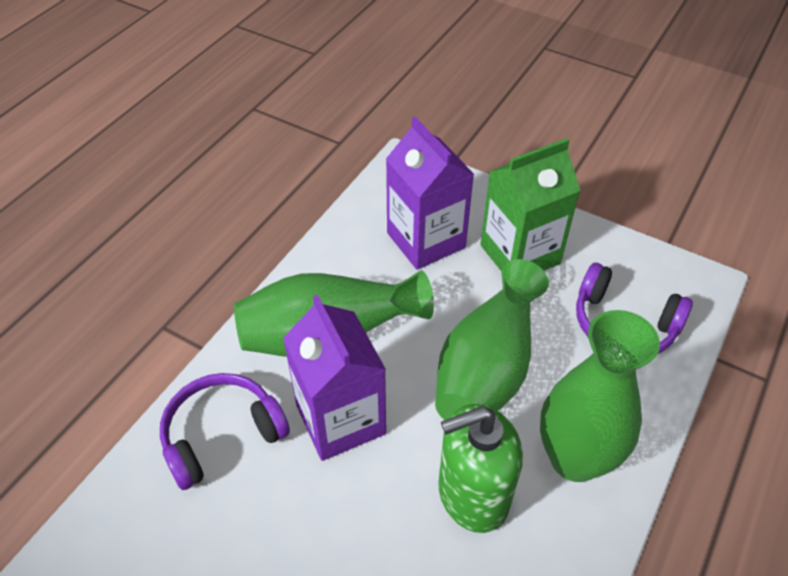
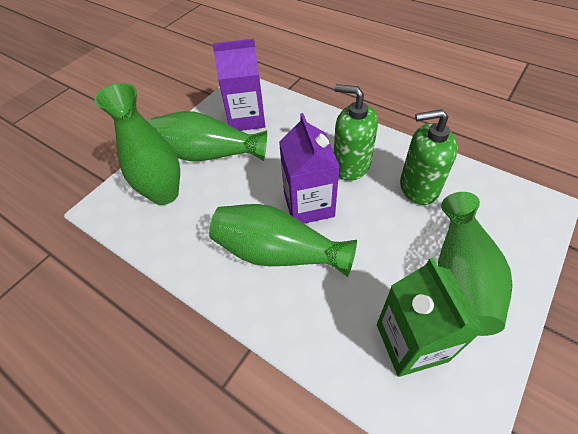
green soap dispenser: [438,404,523,533] = 1 -> [334,84,378,181] [400,109,458,205] = 2
green vase: [234,270,434,357] [435,259,549,420] [540,310,660,482] = 3 -> [94,83,180,205] [148,111,267,161] [209,204,357,277] [438,192,513,336] = 4
purple headphones: [160,373,290,490] [576,263,693,354] = 2 -> none = 0

